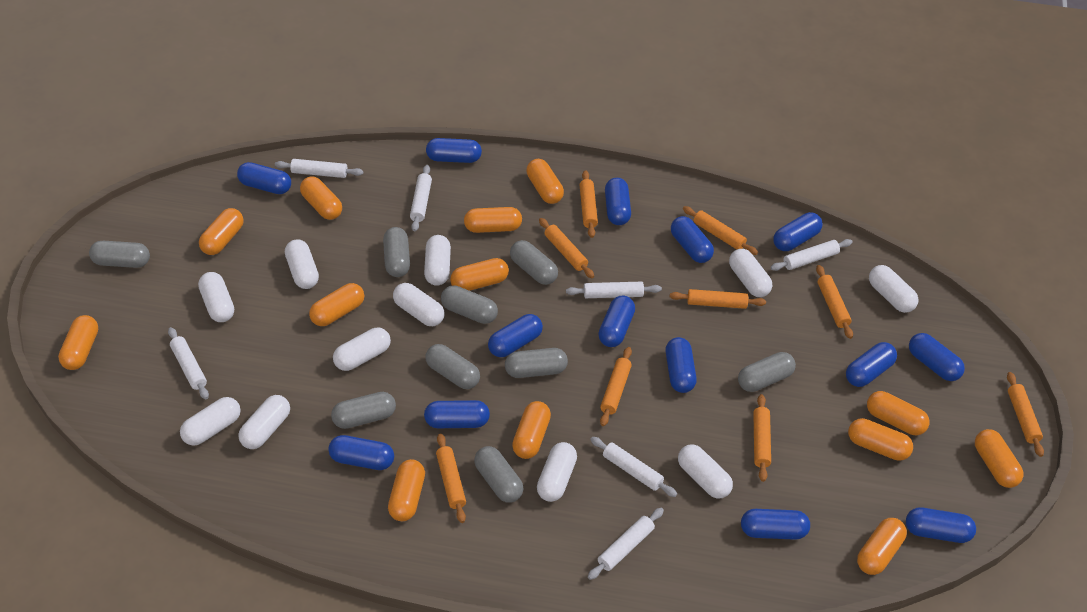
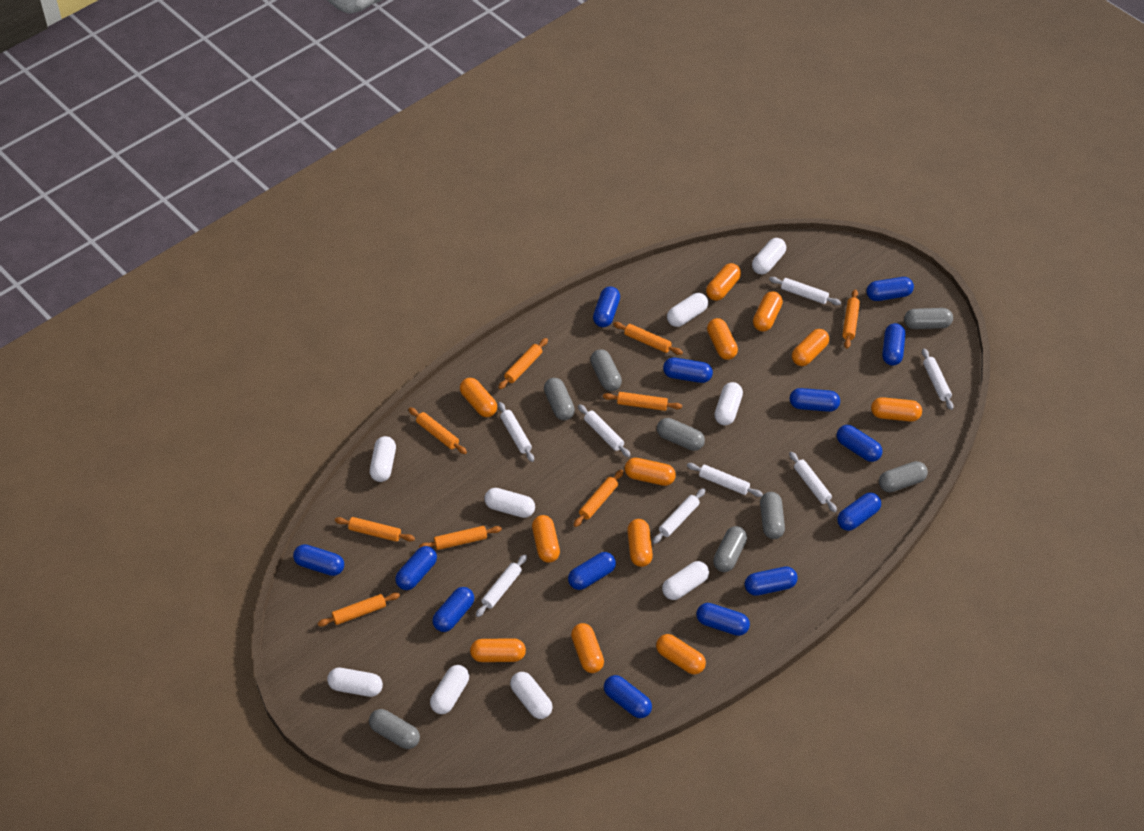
grey capsule: [89,241,150,268] [331,392,396,429] [383,227,410,277] [425,344,480,389] [441,285,498,324] [474,446,523,503] [505,348,568,378] [510,240,558,285] [738,352,796,392] = 9 -> [369,709,420,749] [544,378,575,420] [590,349,622,391] [657,418,705,451] [713,526,747,572] [760,492,785,539] [879,461,928,492] [904,308,953,329] = 8
orange capsule: [58,315,98,370] [199,208,244,255] [300,176,342,220] [309,283,364,326] [388,459,425,521] [450,258,509,291] [464,207,522,233] [512,401,551,459] [526,159,564,204] [848,418,913,461] [857,518,907,575] [867,391,929,435] [975,429,1024,488] = 13 -> [460,378,497,417] [470,638,526,662] [532,515,560,563] [571,623,604,673] [625,458,676,486] [627,519,653,567] [656,634,706,674] [706,263,741,301] [707,318,738,360] [753,291,783,331] [792,329,829,366] [871,397,922,422] = 12
white capsule: [180,397,241,446] [198,272,234,322] [238,395,290,449] [285,239,319,289] [333,328,391,371] [393,283,445,326] [424,235,451,286] [537,442,577,502] [678,444,733,499] [729,249,772,297] [869,265,918,313] = 11 -> [327,668,383,697] [370,436,396,482] [430,665,469,714] [484,488,535,518] [510,672,553,719] [662,561,709,600] [667,293,708,327] [715,382,743,425] [752,238,786,274] = 9
white rolling pin: [168,327,209,400] [275,159,363,178] [410,165,432,231] [566,282,662,298] [588,508,664,580] [590,437,677,497] [770,239,853,271] = 7 -> [476,555,527,617] [498,402,534,462] [578,404,631,457] [653,488,705,544] [687,463,763,497] [769,277,841,305] [789,452,837,512] [922,348,954,410] = 8

